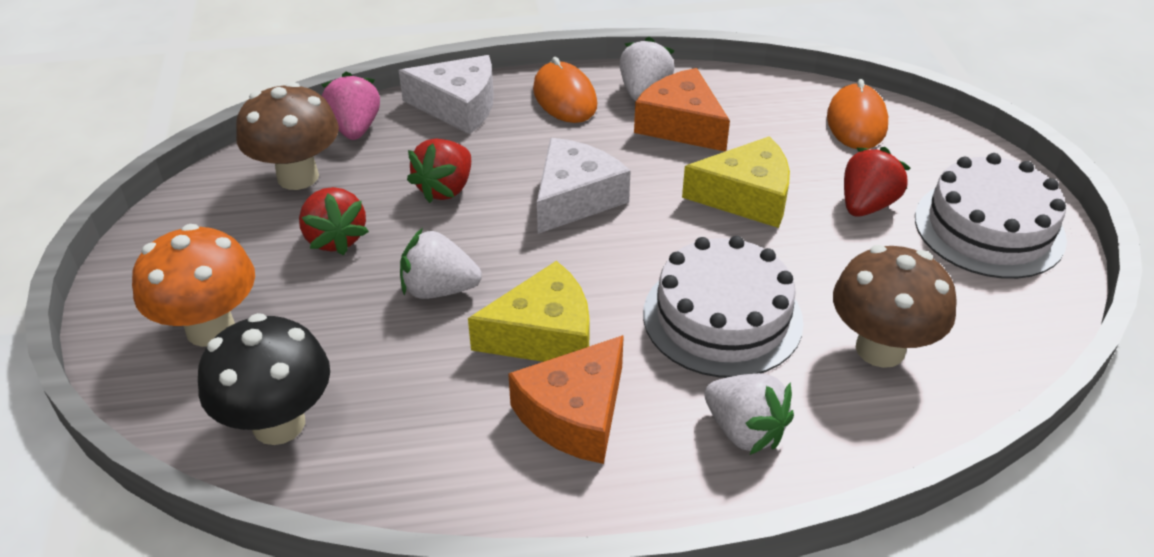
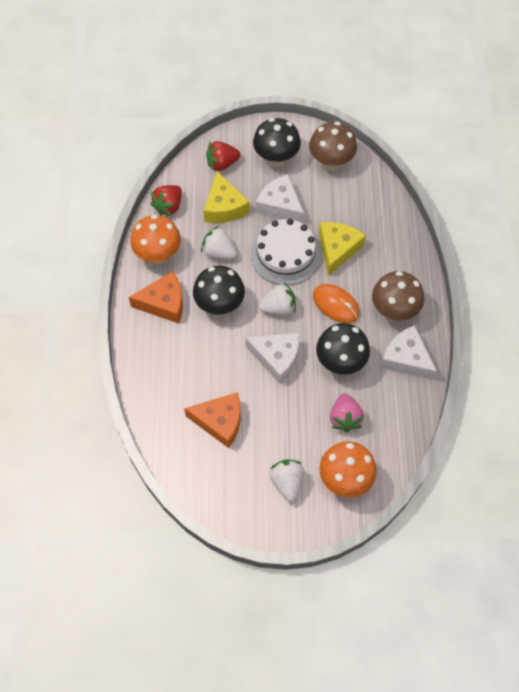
black mushroom: [198,313,330,445] = 1 -> [193,266,245,315] [253,118,301,167] [316,323,370,375] = 3
orange mouse: [533,57,597,123] [827,79,888,149] = 2 -> [313,284,360,323] = 1
orange mushroom: [132,224,255,347] = 1 -> [130,215,181,264] [319,441,377,498] = 2
red strawberry: [299,187,369,255] [407,138,471,203] [844,147,911,217] = 3 -> [150,185,182,216] [206,141,241,172] = 2
white cake: [643,236,804,378] [915,153,1067,279] = 2 -> [251,219,321,285] = 1
white cheese: [399,55,494,134] [537,138,630,234] = 2 -> [245,333,299,384] [256,174,304,224] [380,325,437,380] = 3

